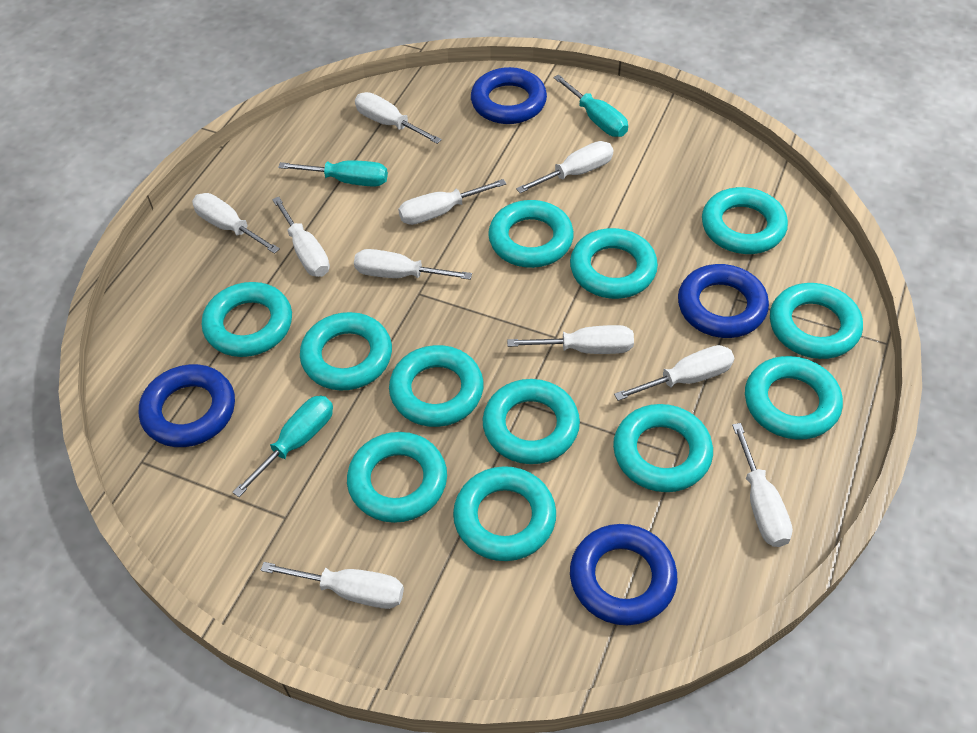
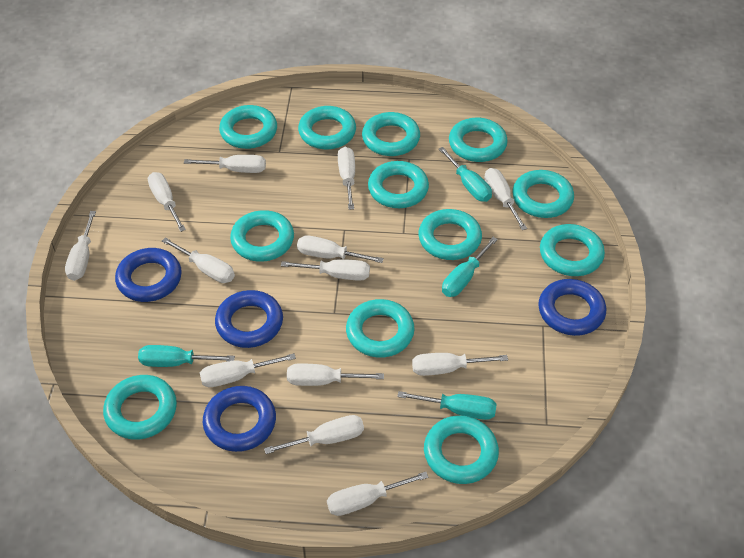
turquoise screwdriver: [232,396,333,497] [278,160,388,187] [553,75,628,137] = 3 -> [138,345,235,367] [397,391,497,420] [439,147,492,202] [442,237,498,297] = 4
white screwdriver: [192,193,280,254] [261,562,404,609] [272,197,330,277] [354,249,472,280] [355,92,442,144] [398,179,506,225] [507,325,634,354] [516,141,614,193] [614,345,734,401] [732,423,793,547] = 10 -> [65,211,96,281] [148,172,186,232] [162,238,235,283] [184,155,266,173] [200,353,296,387] [264,415,364,454] [281,259,370,281] [287,363,384,386] [297,235,384,263] [327,472,429,516] [338,147,355,210] [412,353,508,376] [484,168,527,230] = 13

